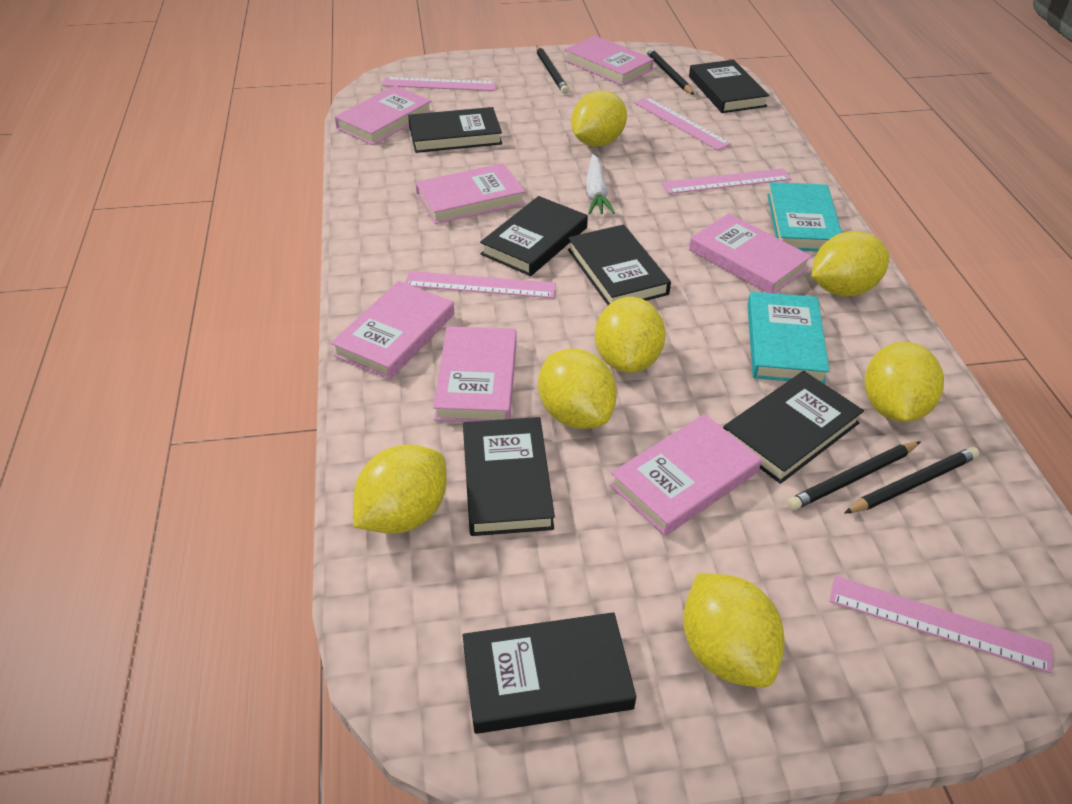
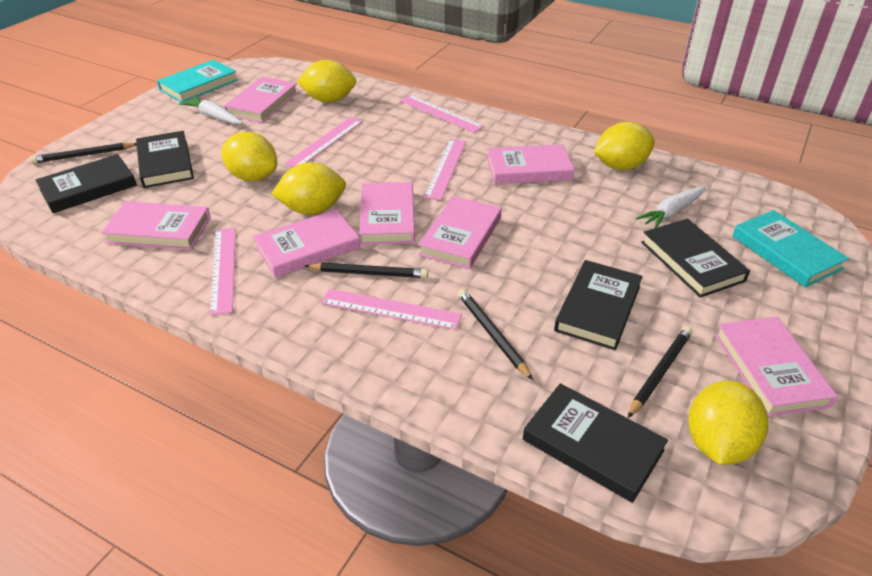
black book: [408,107,502,153] [463,417,555,536] [463,612,636,734] [480,196,588,276] [568,224,671,305] [689,60,769,113] [723,371,864,484] = 7 -> [35,154,137,213] [136,131,194,188] [523,383,668,503] [554,260,643,350] [641,219,750,298] = 5
white carrot: [586,154,615,214] = 1 -> [179,96,243,124] [636,186,706,228] = 2
yellow lemon: [353,444,447,534] [538,349,617,429] [571,90,627,147] [595,297,666,373] [683,573,785,688] [811,231,889,297] [865,342,944,422] = 7 -> [222,132,277,181] [271,162,346,215] [296,60,356,102] [594,122,655,170] [688,381,768,465] = 5

